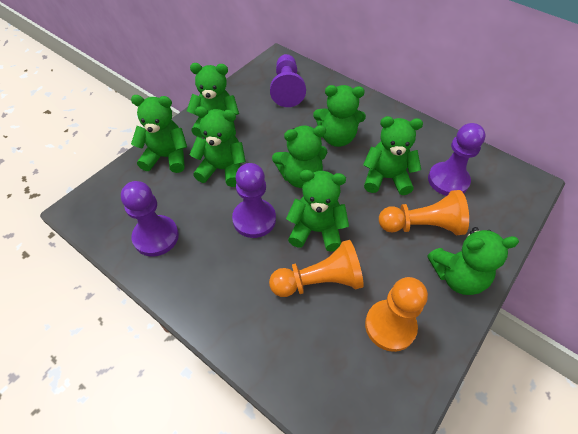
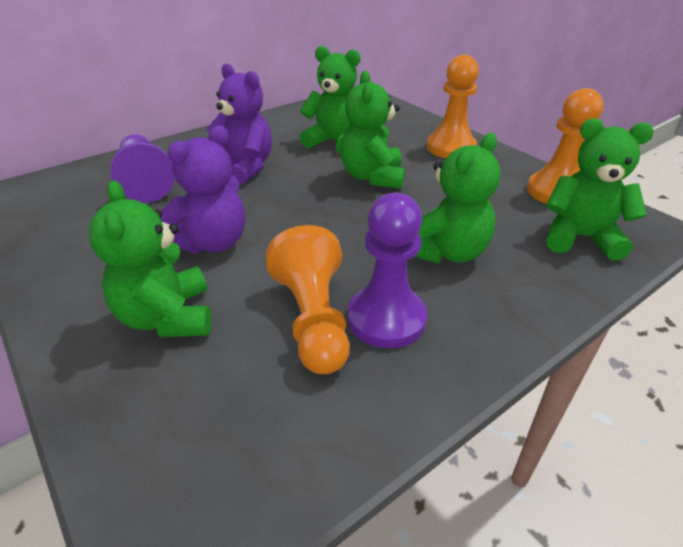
green teddy bear: [131,95,187,173] [187,63,239,138] [189,106,246,187] [272,125,327,188] [286,170,349,252] [313,85,366,147] [363,116,423,195] [427,227,519,295] = 8 -> [89,181,212,337] [299,46,361,154] [340,71,405,189] [414,133,500,264] [546,118,654,260] = 5
purple pawn: [121,181,179,256] [232,163,276,238] [270,54,306,107] [428,123,486,196] = 4 -> [110,134,175,203] [348,192,427,348] = 2
purple teddy bear: none = 0 -> [160,126,245,253] [206,64,272,185] = 2

